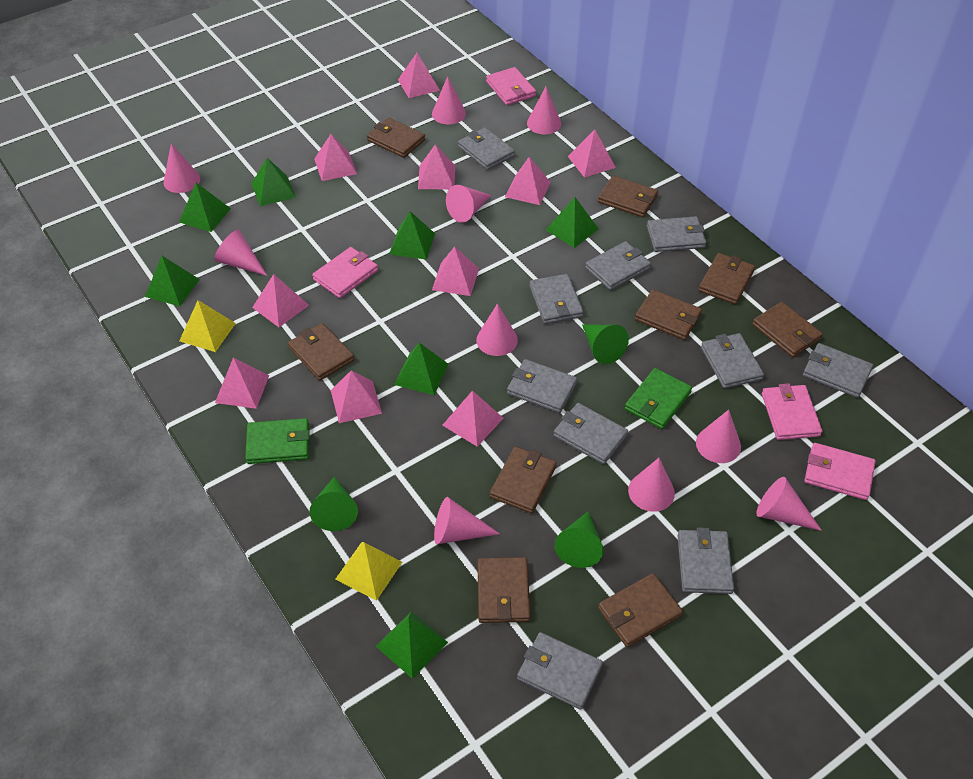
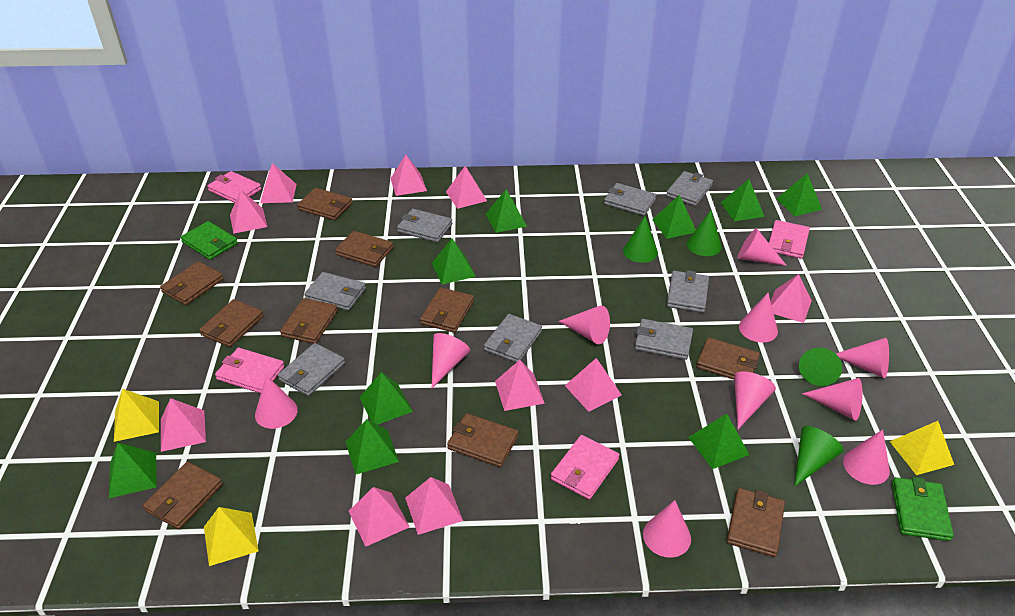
brown wallet: [288,323,355,381] [367,118,425,158] [477,557,530,623] [490,447,556,514] [598,175,658,217] [598,573,683,647] [635,289,702,340] [699,253,755,305] [752,302,823,357] = 9 -> [143,462,223,529] [160,261,223,305] [199,299,264,347] [280,298,338,343] [297,188,352,220] [335,231,393,267] [420,287,474,333] [447,413,518,467] [696,337,760,380] [727,488,785,557] = 10
green cone: [309,476,358,531] [555,512,604,568] [582,325,629,364] = 3 -> [623,216,658,263] [687,210,722,256] [794,426,844,487] [799,348,842,386] = 4
green pyramid: [145,256,200,306] [179,183,231,232] [252,158,296,207] [376,612,448,679] [389,211,435,260] [394,343,449,395] [546,197,599,248] = 7 -> [109,443,157,498] [346,419,399,474] [359,372,413,425] [432,239,476,284] [486,190,527,233] [652,195,696,239] [688,414,749,469] [721,179,764,221] [776,173,822,216] = 9
grey wallet: [458,127,515,170] [507,359,577,413] [517,632,603,710] [530,274,584,324] [554,403,628,464] [585,241,651,290] [647,216,706,252] [677,528,734,594] [701,333,764,389] [803,343,873,398] = 10 -> [278,343,345,396] [304,272,366,311] [397,209,452,242] [484,314,542,362] [604,183,656,216] [635,319,693,360] [666,171,713,206] [667,270,709,313] = 8
yellow pyramid: [179,300,236,352] [335,542,402,601] = 2 -> [114,389,159,442] [204,507,259,566] [890,421,954,475] = 3

